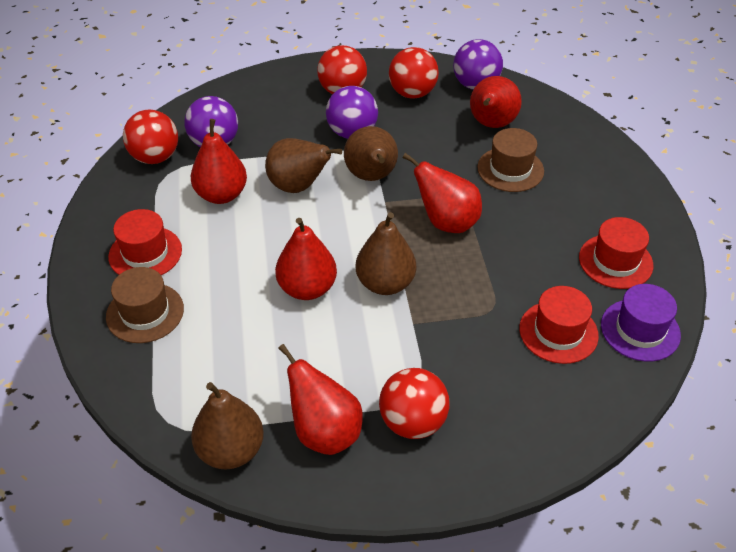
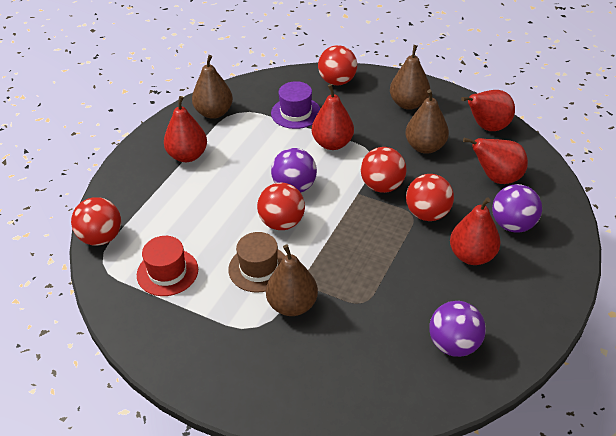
brown hat: [106,267,184,343] [477,128,544,192] = 2 -> [228,232,285,293] = 1
red ball: [123,110,178,164] [317,45,367,94] [379,368,450,439] [389,47,439,99] = 4 -> [71,197,121,246] [257,183,305,230] [318,45,357,85] [361,147,407,193] [406,174,454,221] = 5
red hat: [108,209,182,275] [519,286,599,364] [579,217,653,289] = 3 -> [137,236,198,296] = 1

